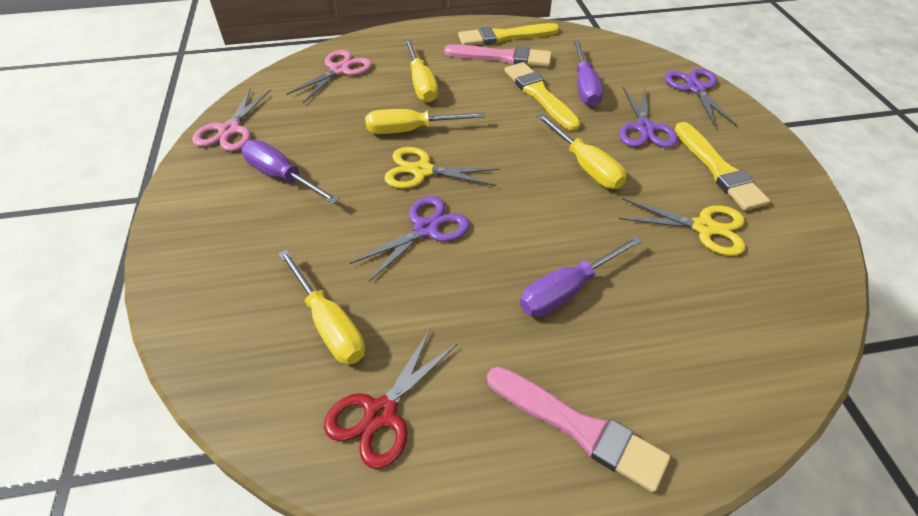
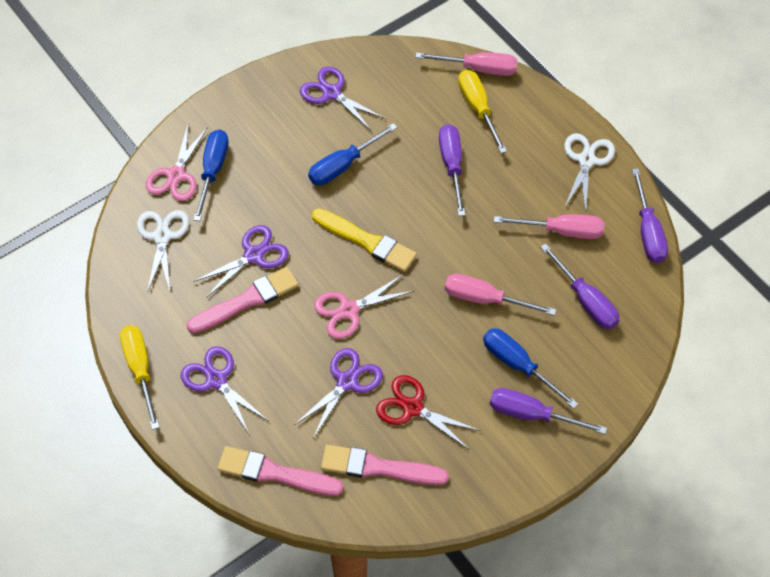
blue screwdriver: none = 0 -> [194,129,229,221] [308,123,397,185] [483,328,578,409] = 3
pink brush: [444,44,552,67] [487,367,670,493] = 2 -> [187,267,299,333] [217,446,344,496] [321,445,449,485] = 3
pink screwdriver: none = 0 -> [415,52,518,76] [445,274,556,316] [494,214,604,239] = 3
purple scissors: [350,196,470,282] [619,86,678,148] [665,68,737,127] = 3 -> [181,346,267,434] [193,225,289,298] [294,348,383,438] [300,67,385,130] = 4
purple screwdriver: [242,140,340,204] [520,236,642,317] [573,41,603,107] = 3 -> [439,124,465,216] [490,388,607,434] [541,243,619,329] [632,168,668,263] = 4
white scissors: none = 0 -> [137,210,189,293] [564,133,615,213] = 2
yellow brush: [458,23,560,46] [505,62,581,131] [675,122,770,211] = 3 -> [312,208,417,272] = 1
yellow scissors: [384,147,500,189] [619,198,745,256] = 2 -> none = 0
yellow screwdriver: [278,249,365,365] [365,109,485,134] [404,39,438,103] [536,113,627,189] = 4 -> [120,325,160,430] [458,70,507,153] = 2

